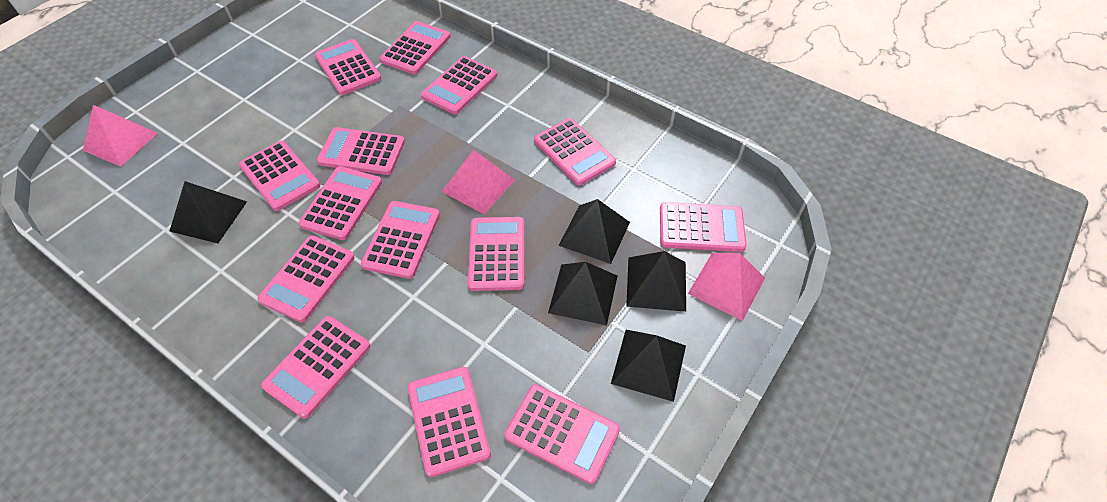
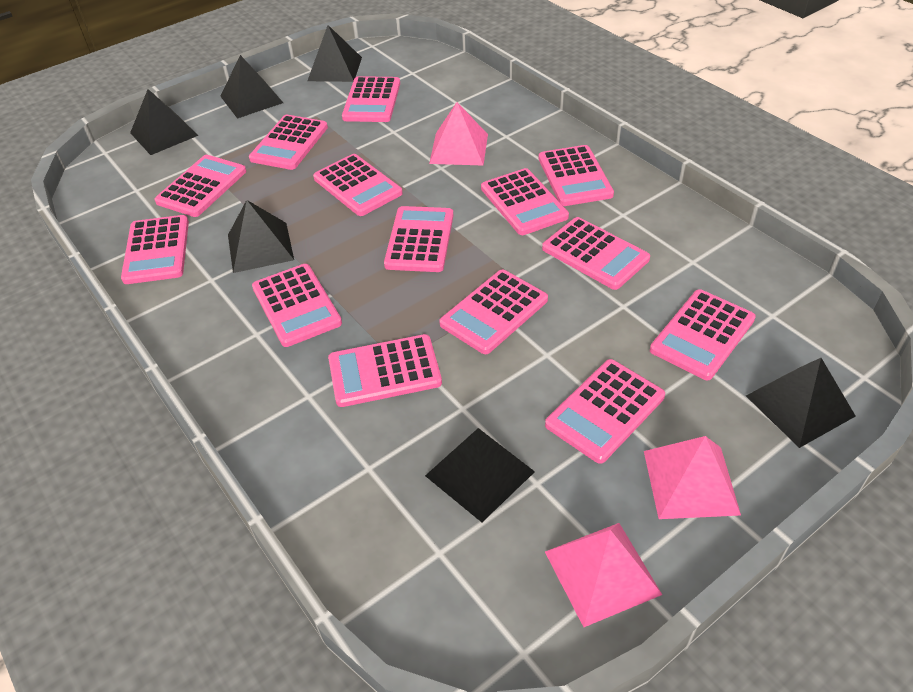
black pyramid: [169,181,247,243] [548,262,618,325] [558,199,630,264] [611,330,686,402] [626,251,686,312] = 5 -> [130,89,198,155] [220,55,283,119] [228,200,294,273] [308,25,362,82] [425,428,535,522] [746,358,856,448] = 6

